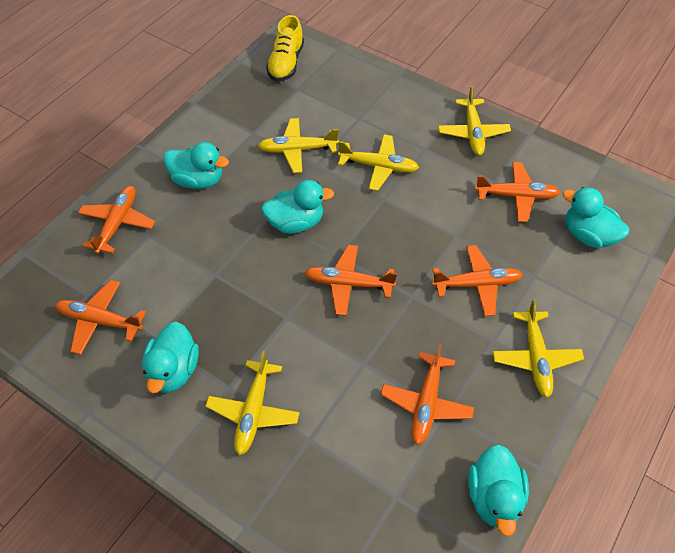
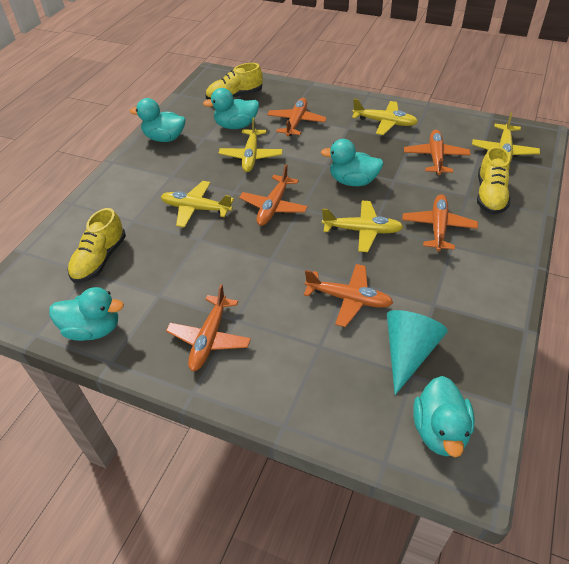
turquoise cone: none = 0 -> [387,310,448,395] = 1
yellow shoe: [266,15,304,82] = 1 -> [68,208,126,283] [205,63,263,100] [477,146,510,214] = 3

